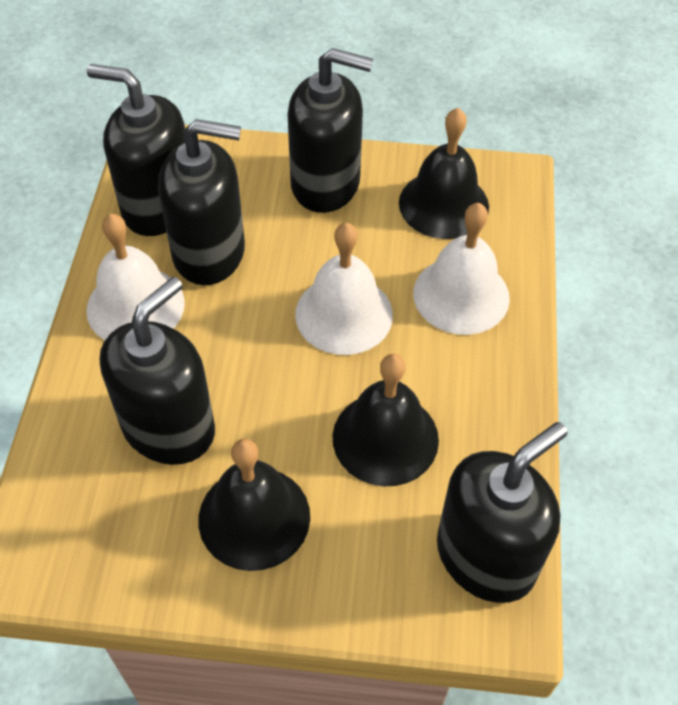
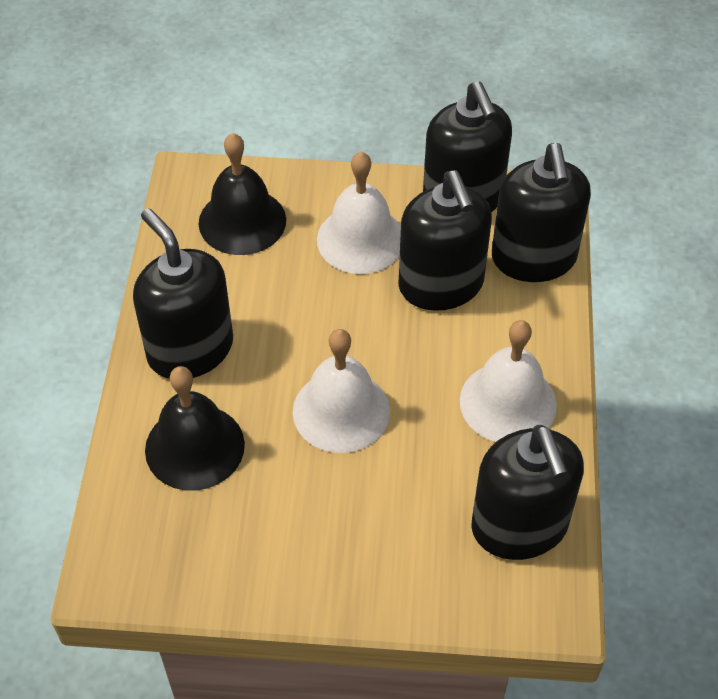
black bell: [198,438,310,571] [333,354,439,486] [399,108,489,239] = 3 -> [145,366,245,491] [199,133,286,255] = 2

